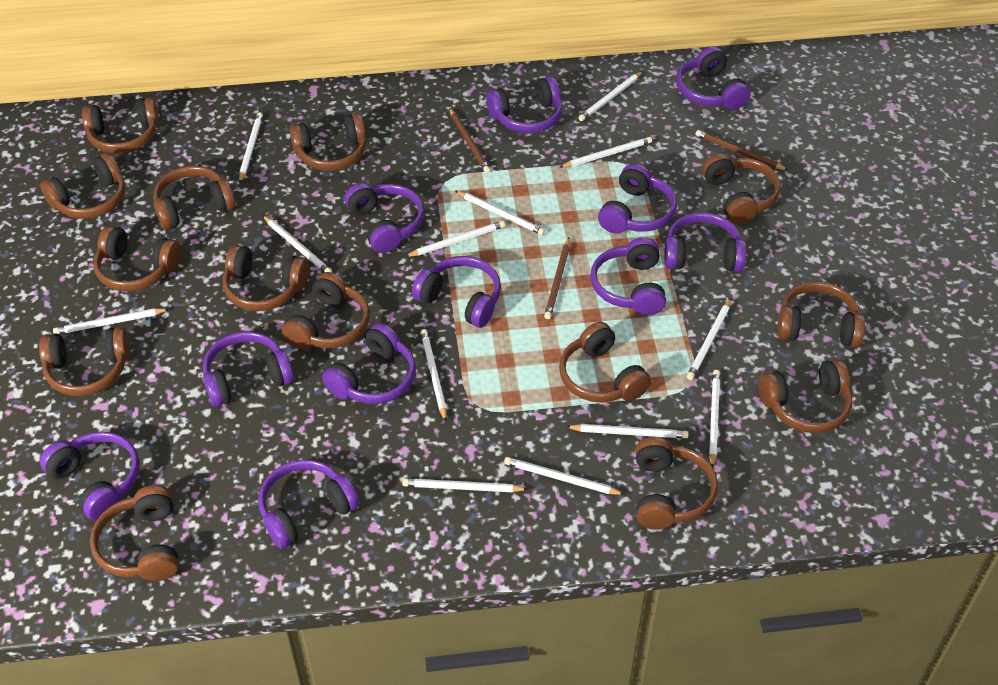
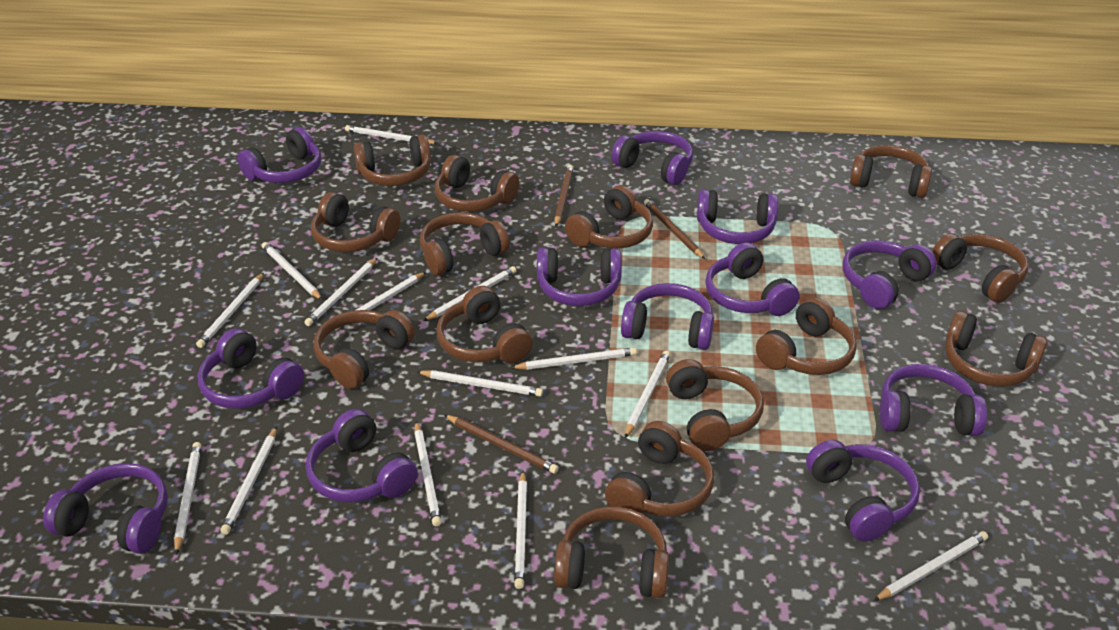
purple headphones: [40,432,140,521] [203,332,294,407] [258,460,359,549] [322,323,416,404] [344,183,424,253] [412,256,501,328] [486,76,562,133] [590,237,666,316] [598,163,677,233] [664,212,746,272] [676,46,750,110] = 11 -> [43,463,168,554] [198,328,304,409] [237,127,321,183] [306,409,418,503] [537,248,622,306] [612,131,693,185] [621,283,714,350] [697,189,778,244] [705,242,800,316] [806,440,920,541] [843,240,937,309] [880,364,987,436] = 12
white pencil: [53,308,169,334] [239,112,263,183] [262,215,332,273] [402,478,528,492] [405,221,505,257] [420,329,447,422] [456,191,545,235] [504,457,625,495] [560,137,652,168] [566,424,689,438] [578,71,643,121] [687,299,731,380] [709,370,720,467] = 13 -> [174,442,202,555] [196,273,264,348] [220,427,277,535] [262,242,322,300] [304,258,377,326] [336,272,426,330] [345,125,438,144] [414,421,442,526] [416,370,543,397] [423,266,517,321] [510,347,637,370] [514,471,527,589] [625,351,671,438] [874,531,988,601] = 14

